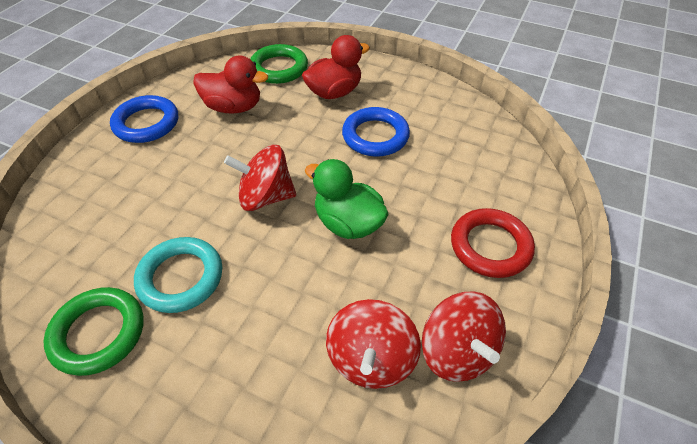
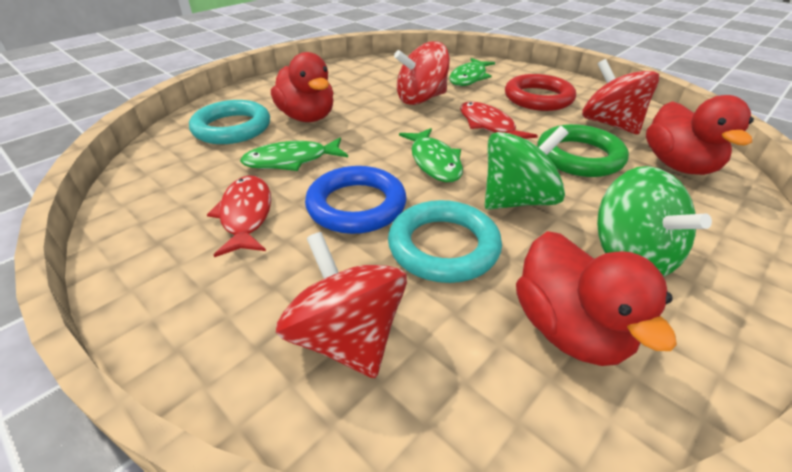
blue ring: [110,95,178,143] [342,107,410,157] = 2 -> [305,166,407,234] = 1
green duck: [305,159,389,239] = 1 -> none = 0
green fish: none = 0 -> [240,138,348,171] [399,128,463,182] [449,58,495,86] = 3
green ring: [43,287,144,376] [250,44,308,84] = 2 -> [537,124,629,177] = 1
green spinning top: none = 0 -> [485,126,568,210] [597,166,712,277] = 2
red duck: [193,55,268,114] [302,35,370,99] = 2 -> [271,52,333,122] [516,231,677,366] [646,95,754,175] = 3
red fish: none = 0 -> [207,175,271,257] [460,102,538,139] = 2
turquoise ring: [134,237,222,313] = 1 -> [189,100,270,144] [388,200,502,283] = 2

